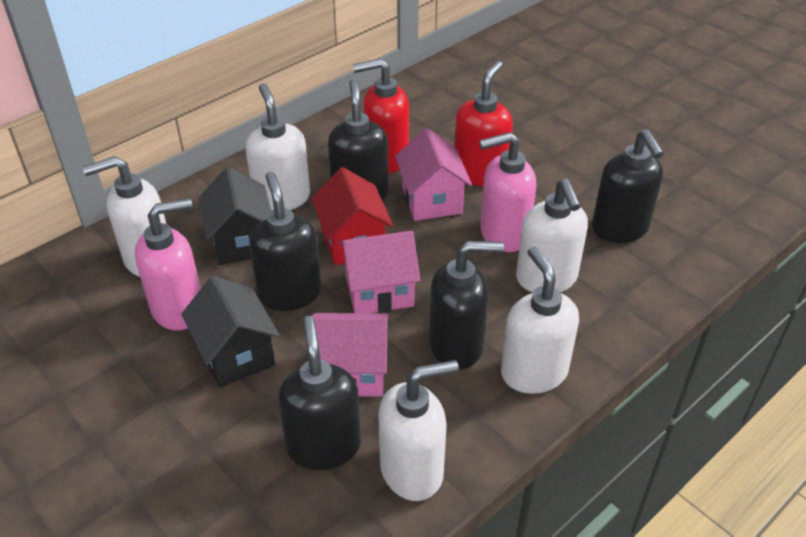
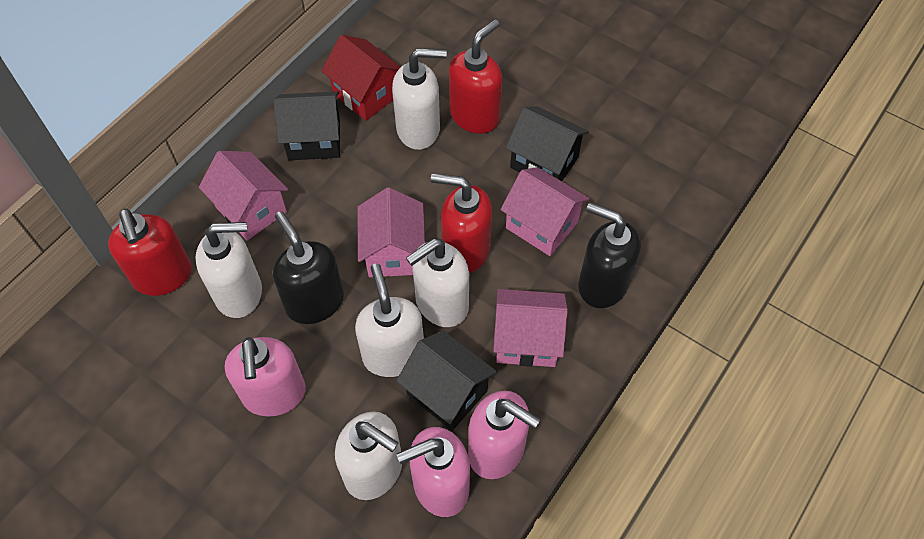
black house: [181,276,280,387] [199,167,271,265] = 2 -> [274,91,340,160] [396,331,497,431] [506,106,589,181] = 3
black soap dispenser: [249,172,322,311] [278,316,361,470] [328,79,389,201] [429,241,504,369] [592,129,664,243] = 5 -> [273,211,344,324] [579,202,641,308] = 2
pink house: [311,313,388,397] [339,231,420,313] [395,128,472,221] = 3 -> [199,151,288,240] [358,187,425,277] [493,289,568,367] [500,167,589,256] = 4
pink soap dispenser: [135,198,201,331] [479,132,536,252] = 2 -> [225,337,306,416] [397,427,470,517] [468,391,540,479] = 3
red soap dispenser: [353,58,409,173] [454,61,513,186] = 2 -> [108,209,192,296] [431,173,492,273] [449,19,502,134] = 3

